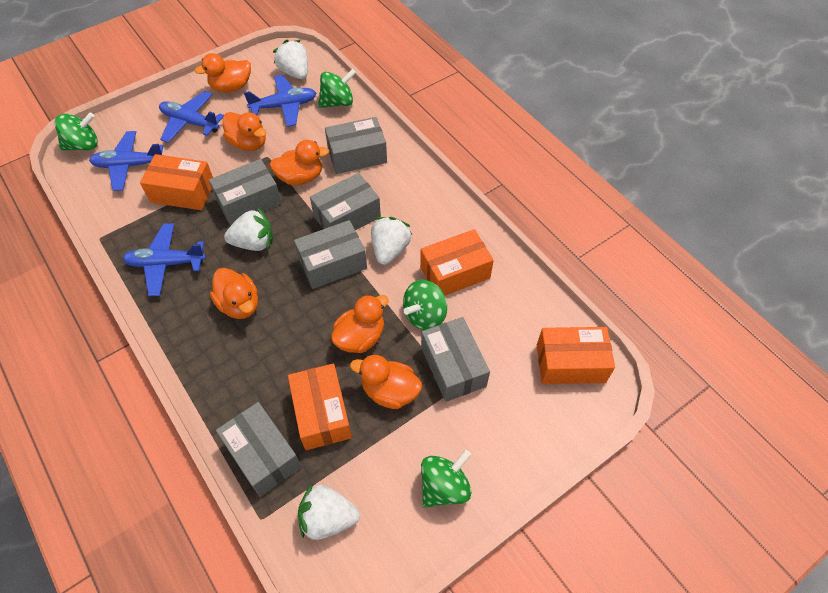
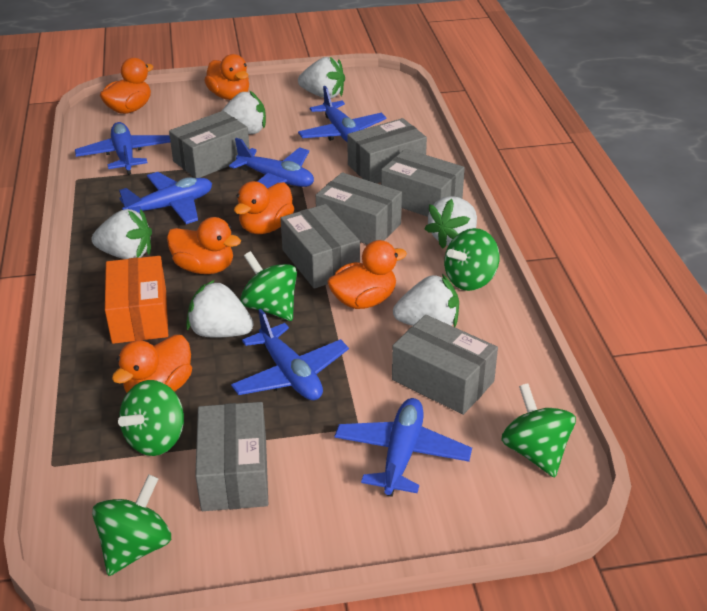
blue plane: [89,131,163,191] [123,223,206,296] [159,91,224,143] [244,75,316,127] = 4 -> [75,122,170,175] [119,172,212,224] [229,138,314,188] [231,309,349,400] [298,86,386,142] [334,398,472,497] = 6
green spinning top: [55,112,98,151] [318,69,356,108] [403,280,447,330] [421,450,472,508] = 4 -> [92,474,171,576] [118,380,184,456] [240,251,297,321] [444,228,500,291] [501,383,576,478] = 5
grey box: [209,159,281,225] [216,402,301,497] [294,220,367,289] [310,173,381,230] [325,117,387,174] [421,317,490,402] = 6 -> [169,111,250,178] [195,402,268,511] [280,204,360,289] [316,172,402,245] [347,118,427,183] [381,149,465,217] [392,315,498,415] = 7
orange box: [140,154,213,210] [288,363,352,450] [420,229,494,295] [537,327,615,384] = 4 -> [105,256,168,344] = 1
white strawberry: [224,208,273,251] [273,40,308,79] [298,484,360,540] [371,217,412,265] = 4 -> [91,209,152,259] [186,280,254,338] [222,91,266,134] [298,57,345,99] [393,274,459,327] [425,196,477,249] = 6

